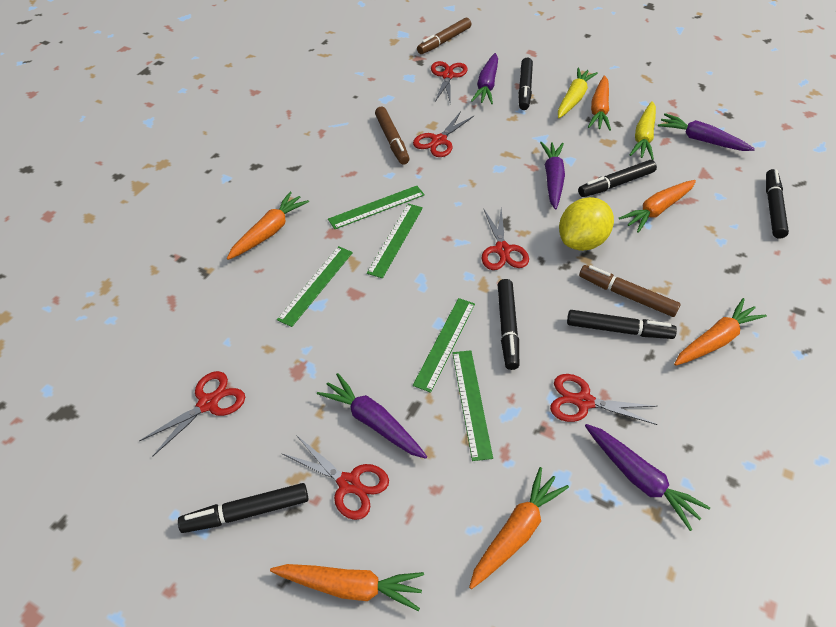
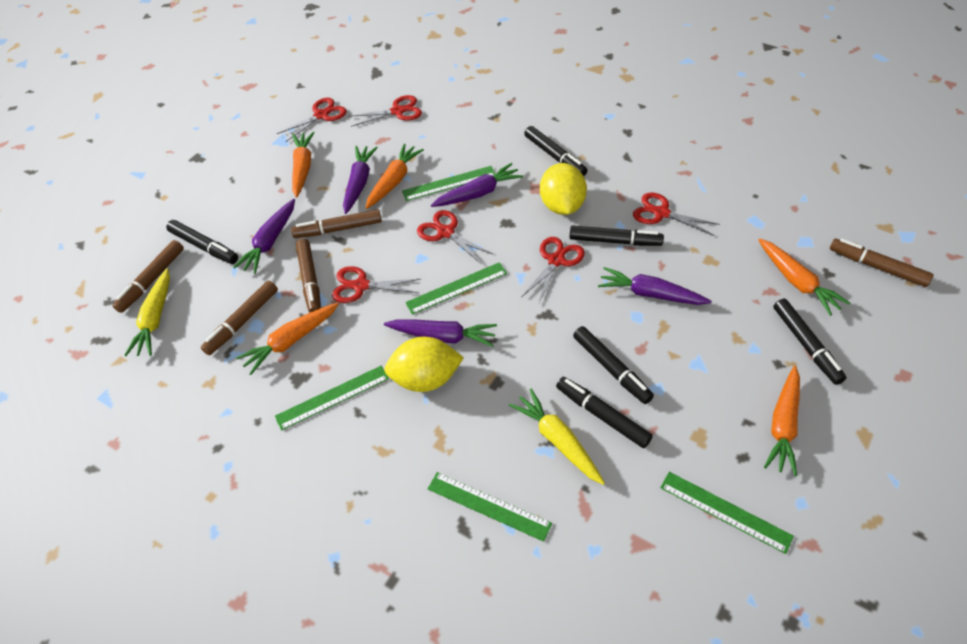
brown marker: [375,107,410,165] [417,18,472,54] [579,265,681,317] = 3 -> [112,240,184,313] [201,281,278,355] [291,209,382,238] [296,239,321,313] [830,239,934,287] = 5
orange carrot: [227,192,309,260] [270,564,424,611] [469,467,569,589] [588,75,611,131] [619,180,696,233] [674,298,767,366] = 6 -> [236,303,339,375] [292,132,315,198] [366,144,424,209] [758,238,850,316] [764,366,800,476] = 5
yellow lemon: [559,197,614,251] = 1 -> [384,337,464,392] [540,163,587,215] = 2

